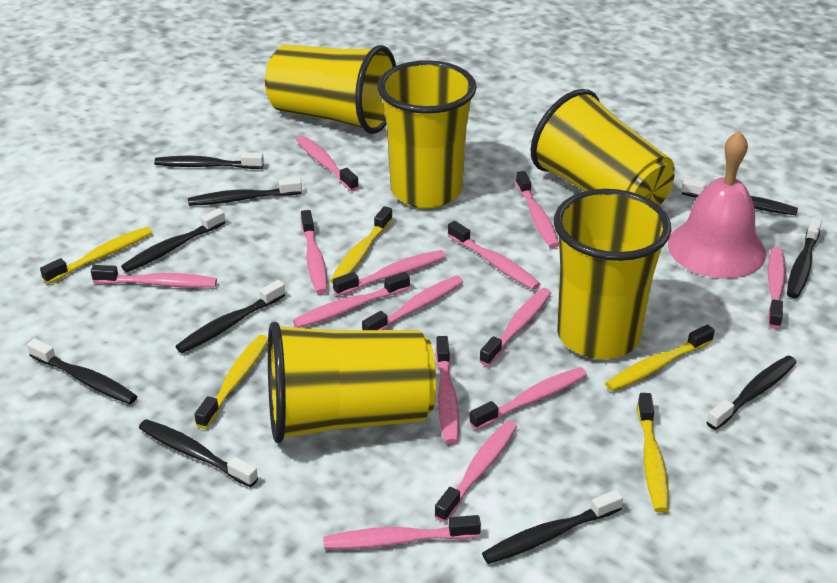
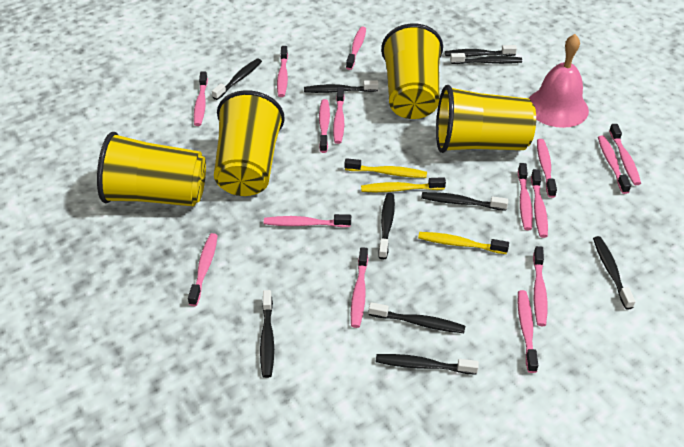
pink toothbrush: [91,265,217,288] [293,272,410,328] [296,136,359,191] [301,210,328,294] [323,515,481,549] [333,250,446,296] [362,276,463,330] [434,421,517,522] [435,336,459,444] [448,221,540,290] [469,367,587,430] [479,288,551,366] [515,171,559,248] [768,247,786,329] = 14 -> [188,233,218,306] [194,71,208,126] [264,214,351,227] [277,46,288,97] [319,99,330,153] [333,87,345,144] [346,27,366,70] [351,247,368,328] [518,163,533,230] [518,290,538,373] [531,169,548,238] [533,246,547,326] [537,139,557,198] [598,135,631,194] [609,124,641,185] = 15
yellow cup: [265,45,396,134] [268,322,436,443] [377,60,477,208] [531,89,675,206] [554,189,671,359] = 5 -> [97,132,206,206] [214,90,285,196] [381,23,443,119] [436,85,536,153] = 4
yellow toothbrush: [40,227,152,284] [194,335,268,429] [330,206,393,284] [605,324,715,391] [637,393,669,513] = 5 -> [345,158,427,178] [361,177,446,192] [418,232,509,254] = 3

